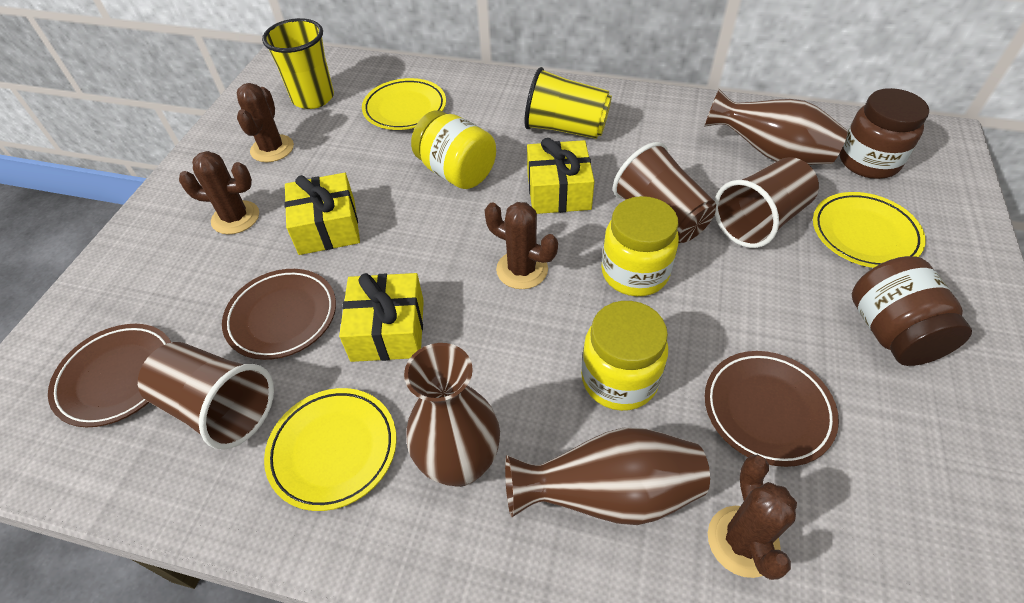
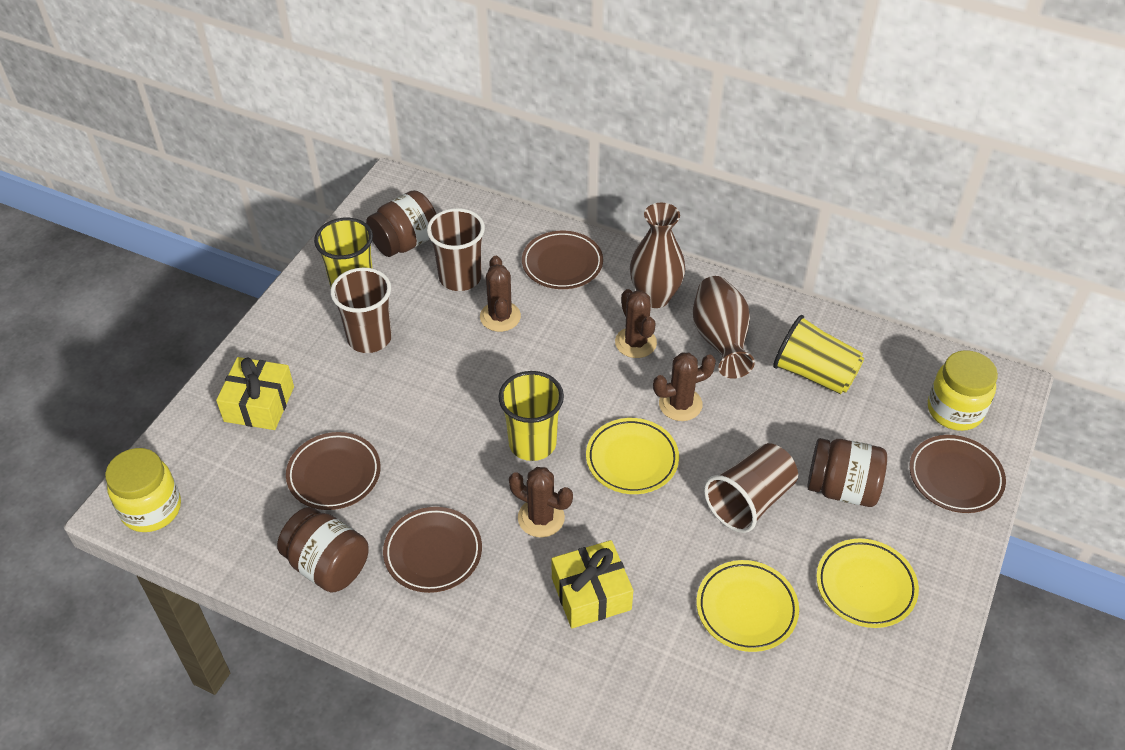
brown jar: [839,88,929,179] [852,256,972,366] = 2 -> [277,507,369,593] [366,190,436,257] [807,438,887,507] = 3
brown plate: [48,324,171,427] [222,269,336,360] [705,351,839,467] = 3 -> [286,432,381,510] [383,507,482,593] [522,231,603,289] [909,435,1006,513] = 4
brown vase: [404,343,500,487] [505,427,710,525] [704,89,848,165] = 3 -> [630,203,685,308] [693,276,755,379] = 2
yellow cup: [262,18,334,109] [524,67,612,139] = 2 -> [314,218,373,287] [499,371,564,461] [773,315,864,394] = 3
yellow gift: [284,173,360,255] [339,273,424,362] [527,138,594,214] = 3 -> [216,357,294,430] [551,540,633,628] = 2
yellow jar: [411,110,496,189] [581,301,668,411] [601,196,679,296] = 3 -> [105,448,181,532] [928,350,998,431] = 2

